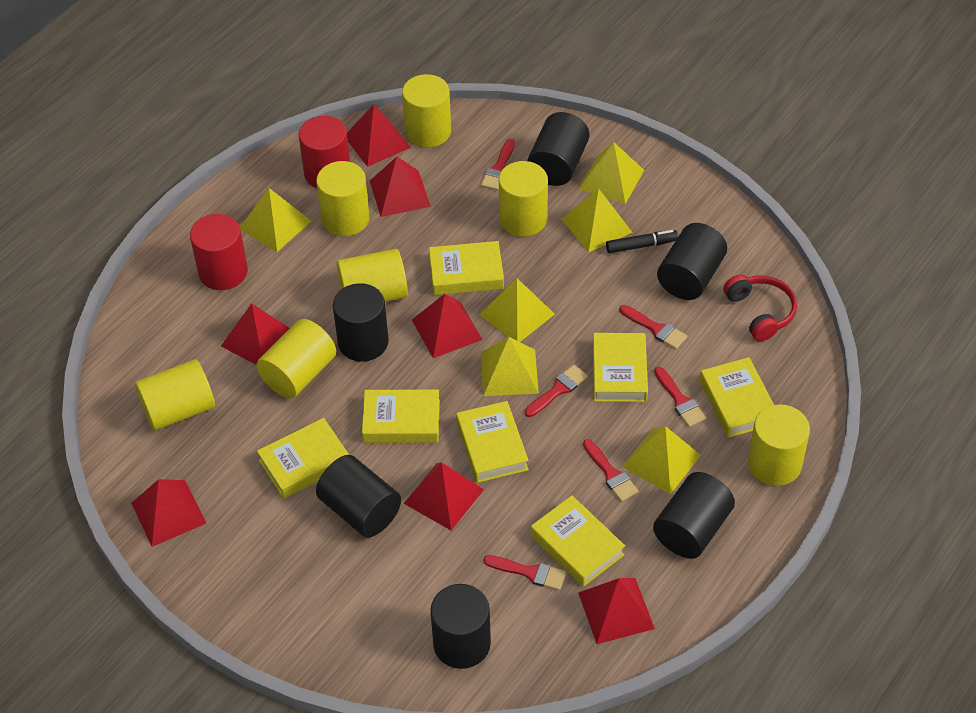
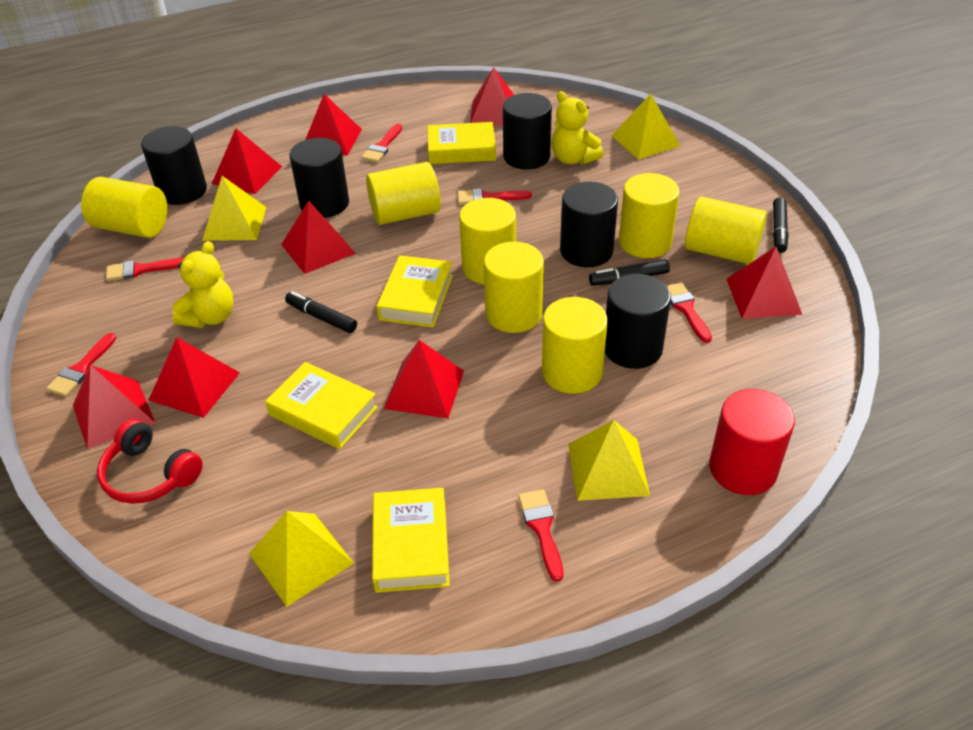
black cylinder: [316,455,401,537] [333,283,389,362] [430,584,491,669] [527,112,589,186] [653,472,735,559] [657,223,727,300] = 6 -> [141,126,207,205] [289,138,349,218] [503,93,552,170] [560,182,618,267] [605,274,671,369] = 5
black marker: [606,230,678,253] = 1 -> [285,291,357,333] [589,259,670,286] [773,197,789,253] = 3
red cylinder: [190,214,248,290] [299,116,350,188] = 2 -> [709,389,795,495] = 1
red pyramid: [131,479,206,547] [221,303,290,365] [347,105,411,167] [370,157,431,217] [404,462,484,530] [412,294,483,358] [578,578,655,644] = 7 -> [73,365,155,449] [149,337,240,418] [212,128,282,194] [281,201,356,274] [305,94,362,156] [384,340,464,419] [470,67,514,126] [727,247,802,319] = 8
yellow book: [257,418,349,499] [362,389,440,443] [429,241,504,295] [456,401,529,483] [531,495,625,587] [593,333,648,402] [700,357,774,438] = 7 -> [265,362,378,449] [372,488,450,593] [376,255,453,328] [427,122,496,164] = 4
yellow pyramid: [240,188,311,252] [479,278,555,342] [481,337,539,396] [562,189,633,252] [579,142,644,204] [622,426,701,494] = 6 -> [202,176,267,241] [249,511,354,607] [568,420,650,501] [611,94,680,159] = 4
yellow teddy bear: none = 0 -> [172,241,234,328] [552,91,604,165] = 2

